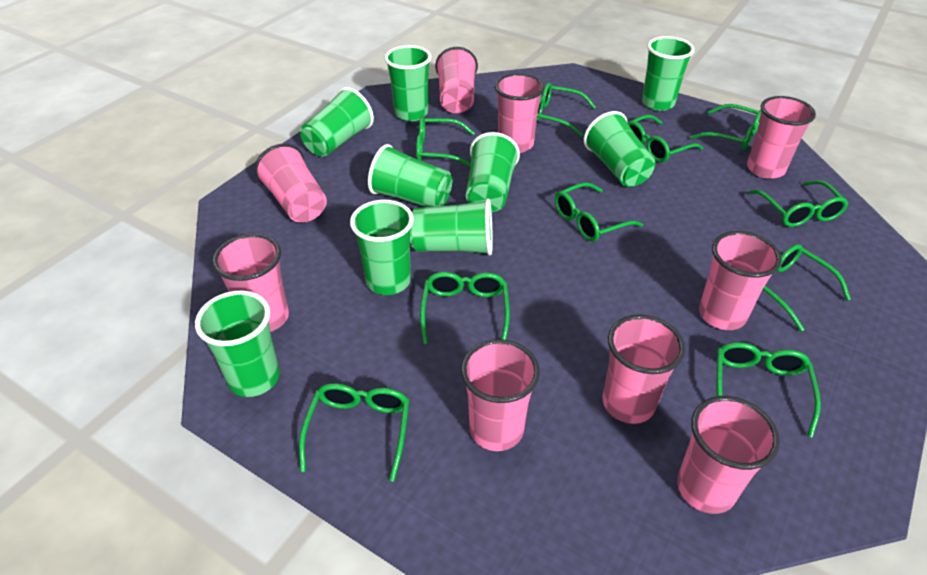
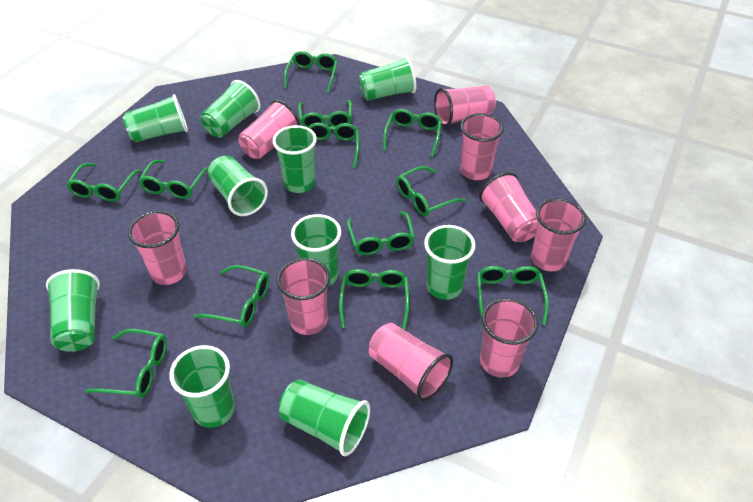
green cup: [195,290,280,397] [300,87,374,157] [350,200,414,295] [368,144,453,207] [384,45,431,121] [410,198,493,255] [466,132,520,212] [584,111,656,187] [642,36,694,111] = 9 -> [46,269,100,352] [123,94,188,142] [169,345,235,428] [200,80,261,138] [208,156,268,216] [273,125,317,193] [279,380,370,456] [291,214,341,286] [358,56,416,101] [424,225,475,300] = 10
green glasses: [299,383,409,481] [416,116,474,167] [420,272,510,344] [536,83,596,137] [555,182,643,242] [628,114,703,163] [690,104,761,150] [717,342,821,438] [749,180,848,227] [763,244,851,331] = 10 -> [66,163,141,202] [85,329,167,398] [139,160,209,199] [194,265,269,327] [284,51,338,93] [298,100,352,128] [308,123,359,168] [339,269,409,330] [347,211,415,255] [383,109,442,157] [396,166,466,216] [477,266,549,325] = 12

